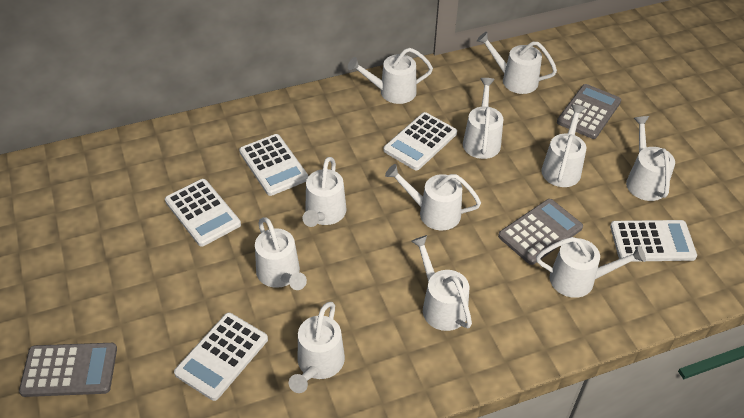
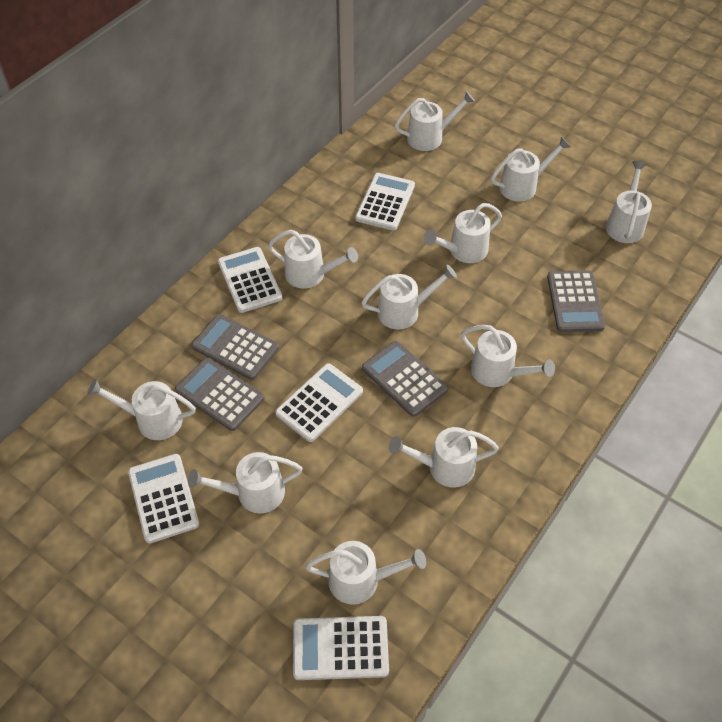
grey calculator: [19,343,117,397] [498,199,583,265] [557,84,621,139] = 3 -> [175,357,265,431] [192,314,279,380] [362,341,448,417] [547,270,605,332] = 4

